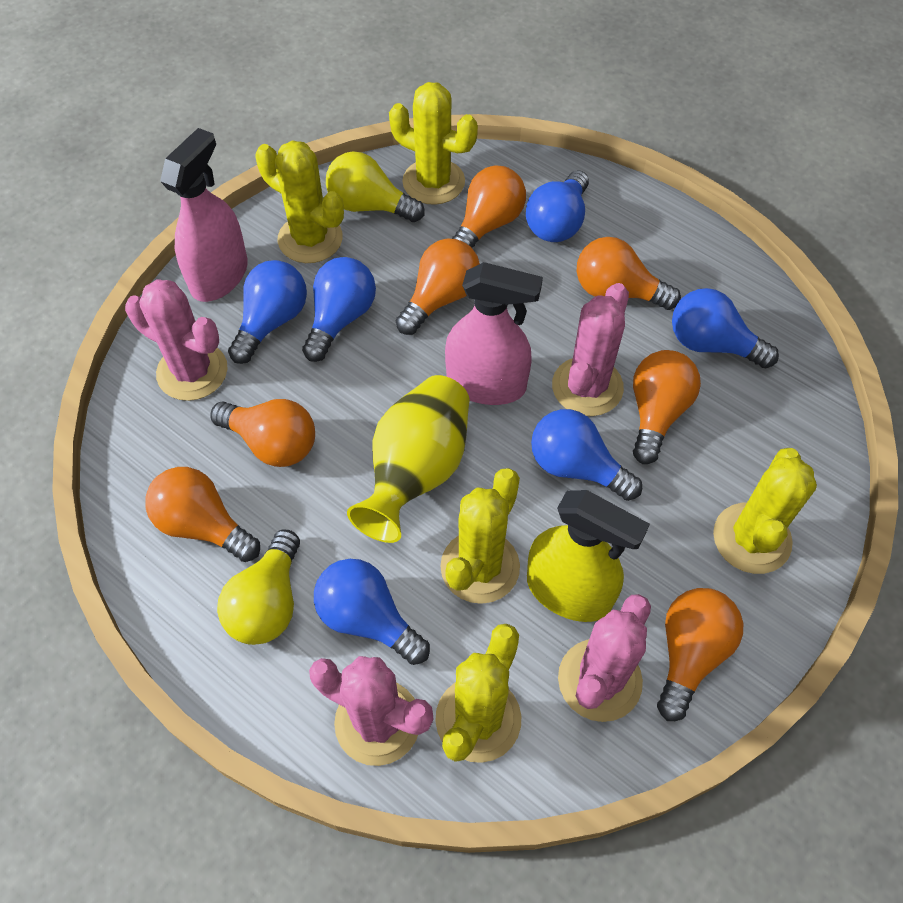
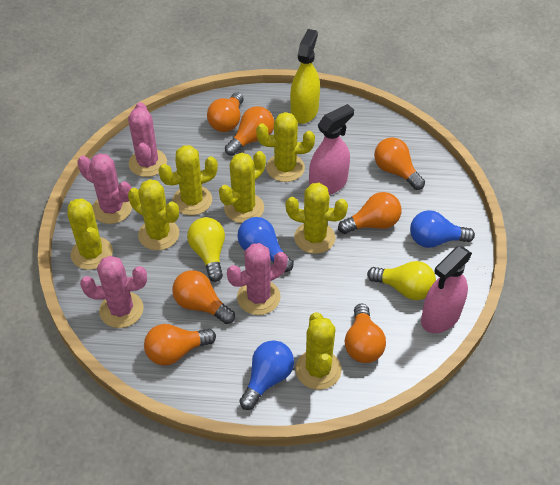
blue light bulb: [228,260,307,364] [302,257,376,362] [314,559,430,665] [526,170,589,242] [531,409,642,501] [672,288,779,368] = 6 -> [237,217,294,272] [239,340,294,410] [410,210,475,248] = 3
yellow cactus: [255,140,344,263] [389,82,478,205] [435,624,521,763] [440,468,520,604] [713,448,817,574] = 5 -> [67,198,113,270] [128,179,179,250] [158,145,218,215] [219,151,266,223] [256,112,315,182] [286,183,348,254] [295,312,342,390] = 7
yellow vase: [347,375,470,543] = 1 -> none = 0

